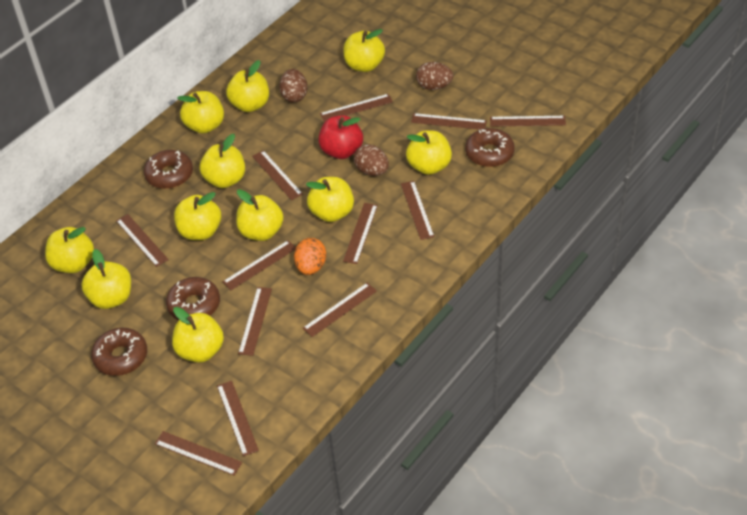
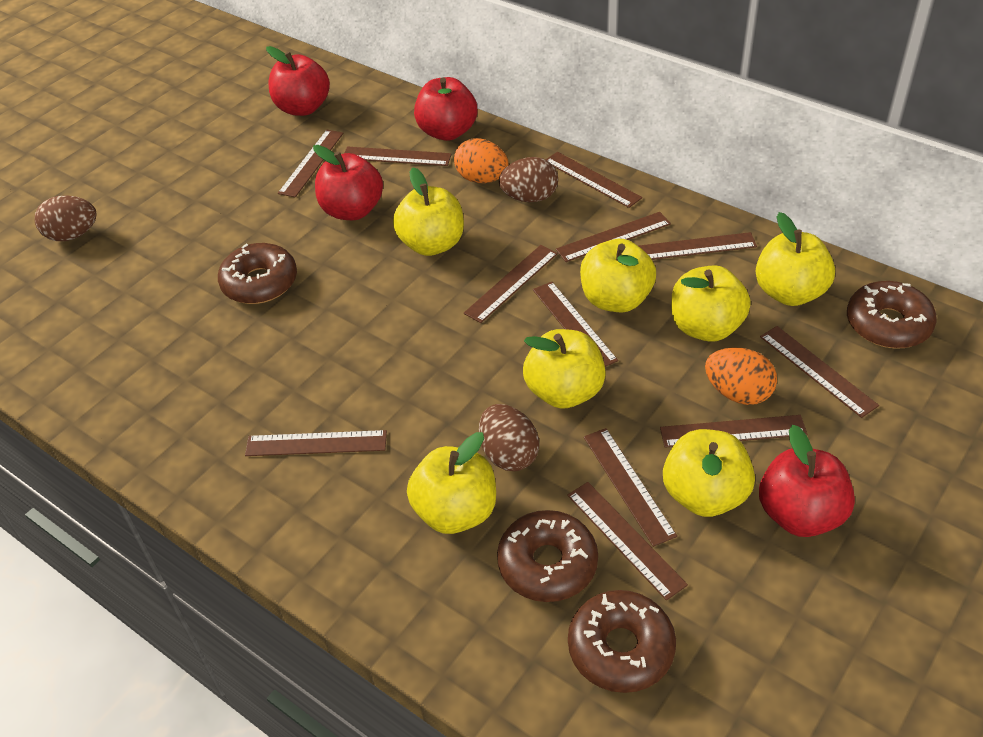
orange egg: [294,238,326,275] = 1 -> [454,138,509,183] [705,347,777,405] = 2
red apple: [318,115,363,159] = 1 -> [266,46,330,116] [313,145,383,220] [414,77,477,141] [759,425,855,537] = 4
yellow apple: [45,227,94,273] [81,249,131,309] [172,307,224,363] [174,192,221,240] [177,91,224,134] [200,134,245,188] [226,60,269,112] [236,189,284,241] [306,177,354,222] [343,29,385,72] [406,131,452,175] = 11 -> [393,167,464,256] [407,432,496,534] [523,329,606,409] [580,239,656,313] [663,429,755,517] [671,265,751,342] [756,212,835,306] = 7

